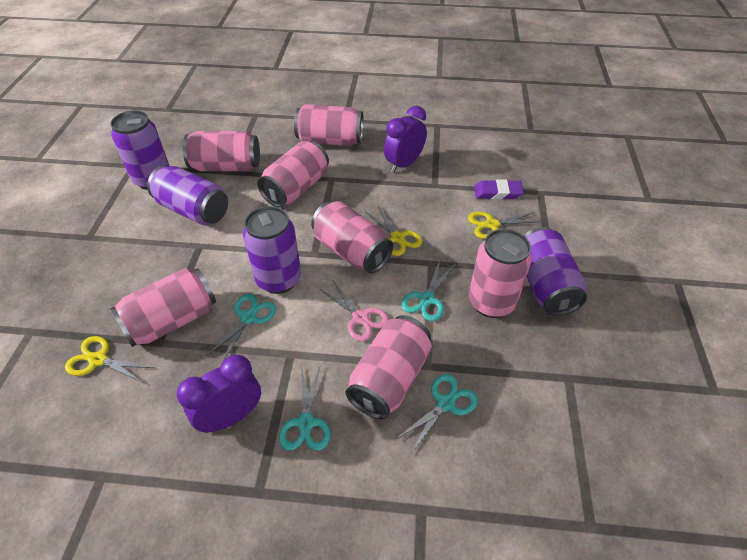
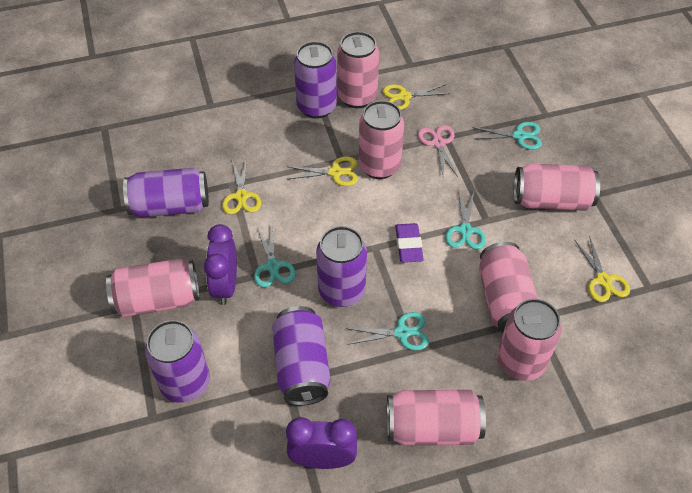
purple can: [110,110,170,190] [147,165,228,225] [243,206,301,294] [524,227,587,316] = 4 -> [123,168,209,217] [145,320,210,403] [272,306,330,406] [294,41,337,119] [316,226,367,307] = 5
yellow scissors: [65,336,155,383] [365,206,422,256] [468,212,541,239] = 3 -> [222,159,261,214] [288,157,358,186] [383,85,450,110] [574,235,630,302] = 4

